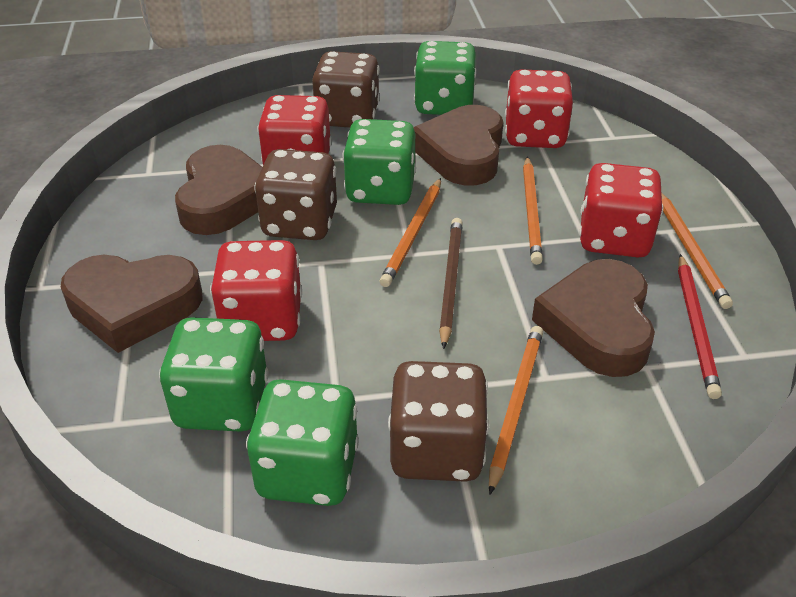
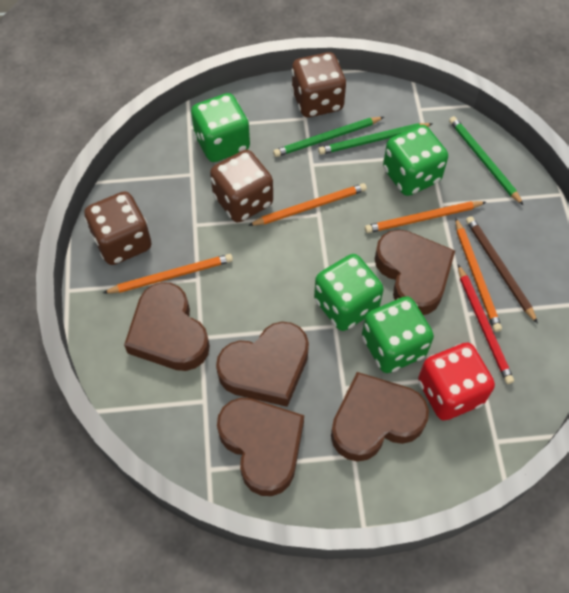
brown heart: [61,255,202,353] [175,145,262,235] [413,105,503,185] [532,259,655,377] = 4 -> [124,282,210,371] [216,322,309,407] [217,398,304,496] [331,372,429,462] [375,230,455,315] = 5
green pencil: none = 0 -> [273,117,384,157] [318,123,433,155] [449,116,523,205] = 3
red dice: [210,240,302,341] [257,95,332,165] [505,69,573,148] [579,163,664,257] = 4 -> [418,343,495,421] = 1

